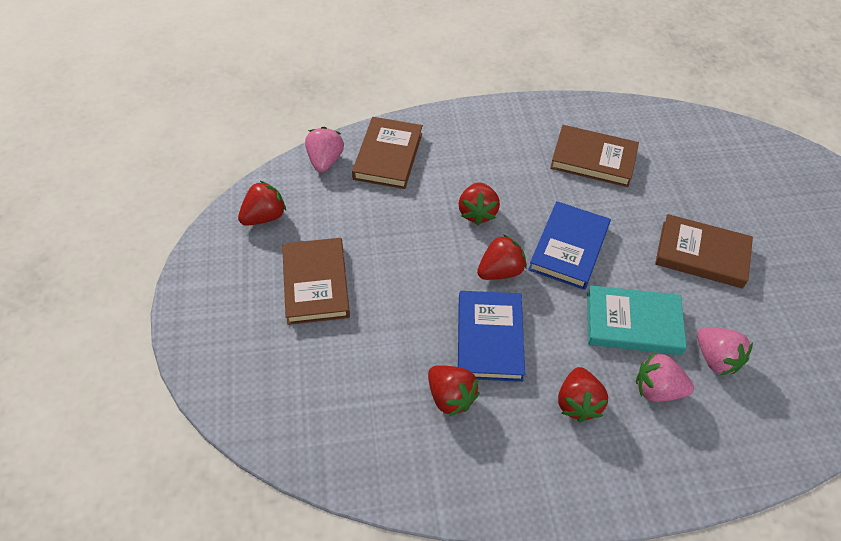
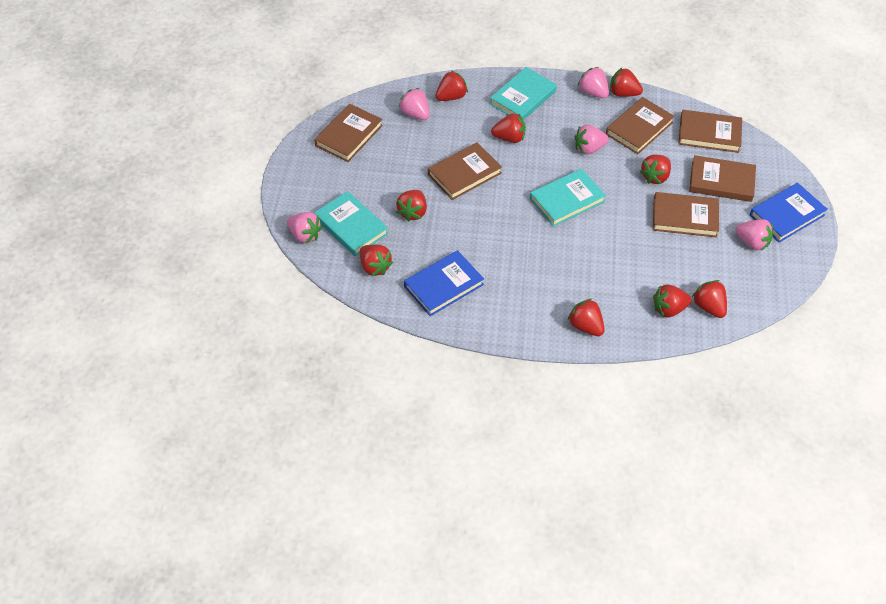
brown book: [282,238,350,325] [352,117,423,189] [550,125,639,187] [655,214,753,288] = 4 -> [314,104,383,162] [428,142,502,200] [606,97,675,154] [653,192,719,238] [678,110,742,153] [689,155,756,202] = 6
pink strawberry: [305,127,344,173] [636,352,694,402] [697,327,753,375] = 3 -> [287,212,322,243] [399,88,430,120] [575,125,609,154] [578,67,609,98] [735,219,773,251] = 5
red strawberry: [238,180,286,226] [428,365,480,416] [459,182,500,225] [477,234,527,280] [558,367,608,422] = 5 -> [360,244,393,276] [396,190,427,222] [435,71,468,101] [491,113,526,143] [568,299,605,336] [610,68,643,97] [640,155,671,184] [653,284,692,318] [692,280,727,318] = 9
turquoise book: [587,285,687,355] = 1 -> [314,191,388,256] [490,67,557,120] [530,169,606,227] = 3

